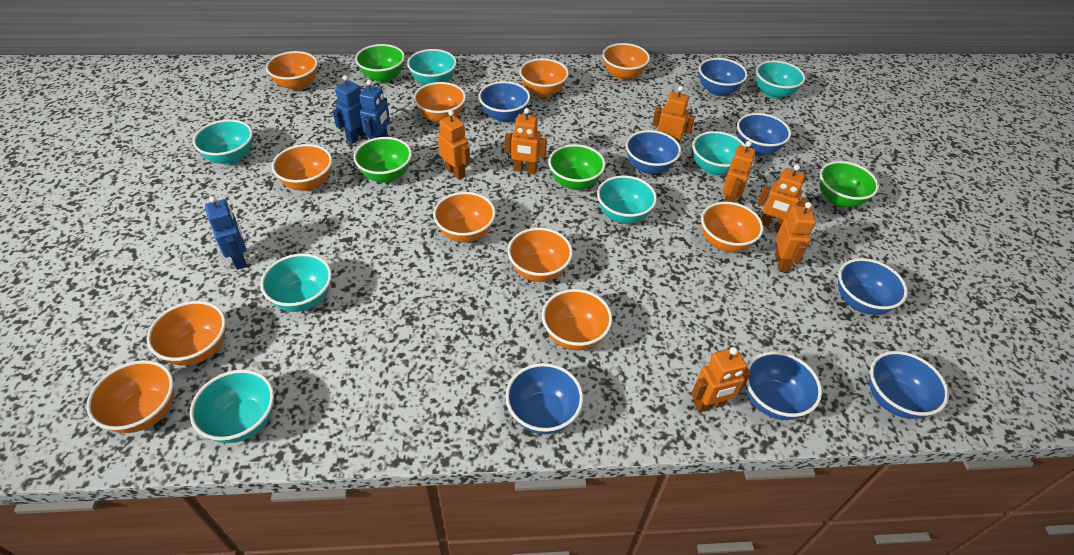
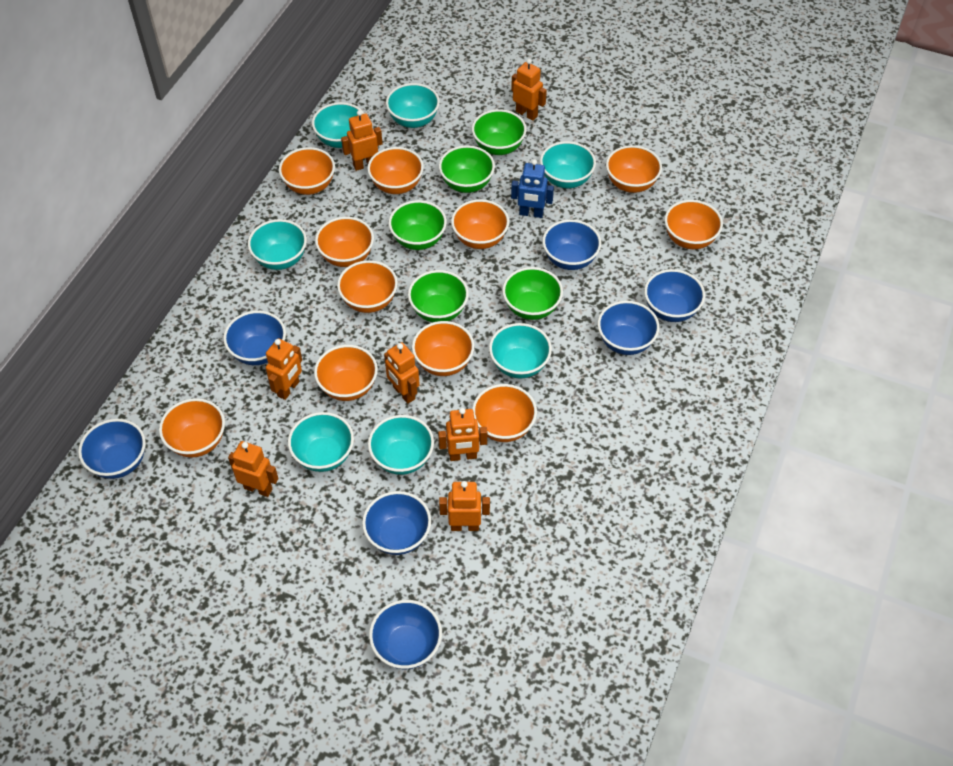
blue bowl: [479,81,530,122] [505,363,583,434] [626,130,681,175] [699,58,748,96] [737,113,791,156] [746,351,822,420] [838,258,908,315] [869,351,949,419] = 8 -> [78,419,146,479] [223,311,286,365] [362,491,431,555] [369,600,442,669] [542,220,601,270] [598,301,659,355] [644,269,705,322] = 7
blue robot: [205,196,247,270] [333,75,367,144] [359,80,390,139] = 3 -> [511,159,554,218] = 1
green bowl: [353,137,412,183] [355,44,405,83] [548,144,605,190] [819,161,879,207] = 4 -> [389,200,447,250] [408,270,469,322] [439,145,495,193] [472,109,527,155] [502,267,563,320] = 5

